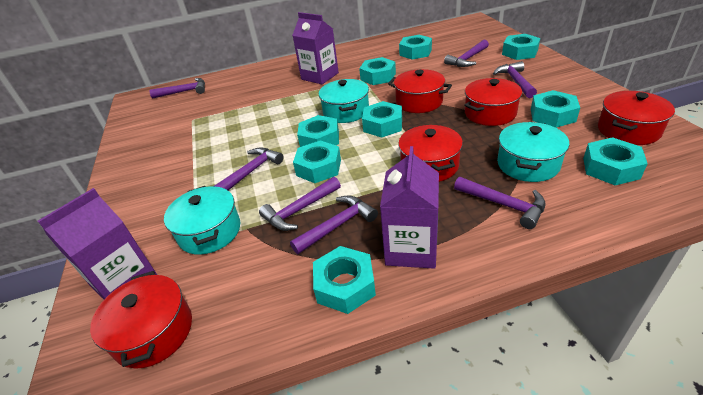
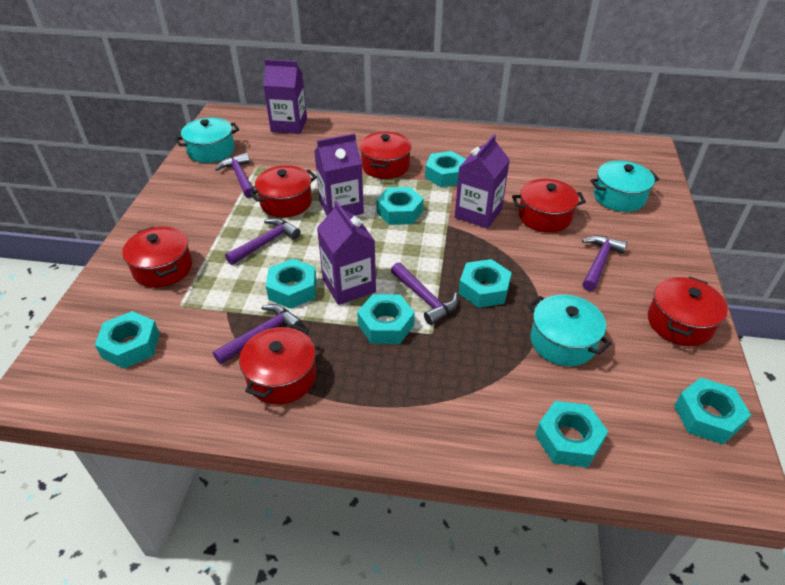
purple carton: [38,188,157,299] [292,12,339,84] [380,146,439,269] = 3 -> [263,59,307,134] [314,133,364,216] [317,200,376,305] [455,134,510,229] = 4
purple hammer: [149,78,205,98] [214,147,284,190] [259,177,341,231] [290,196,378,254] [444,40,489,67] [454,177,546,229] [493,61,537,98] = 7 -> [213,304,303,364] [215,153,255,198] [225,218,300,265] [391,263,459,325] [582,236,627,291] = 5
red pot: [90,271,192,369] [388,69,452,113] [398,125,463,182] [465,78,522,126] [598,91,675,145] = 5 -> [122,226,192,288] [239,324,316,404] [249,165,317,217] [359,131,412,179] [512,179,586,233] [648,276,728,346] = 6
turquoise nut: [293,140,341,183] [297,115,339,147] [313,246,376,314] [359,57,396,85] [362,101,402,138] [399,35,432,60] [502,34,540,60] [531,90,580,128] [583,137,648,185] = 9 -> [95,311,160,369] [266,258,317,309] [357,294,415,344] [376,187,424,225] [425,151,466,187] [458,259,512,308] [535,401,608,468] [674,378,751,444] = 8

